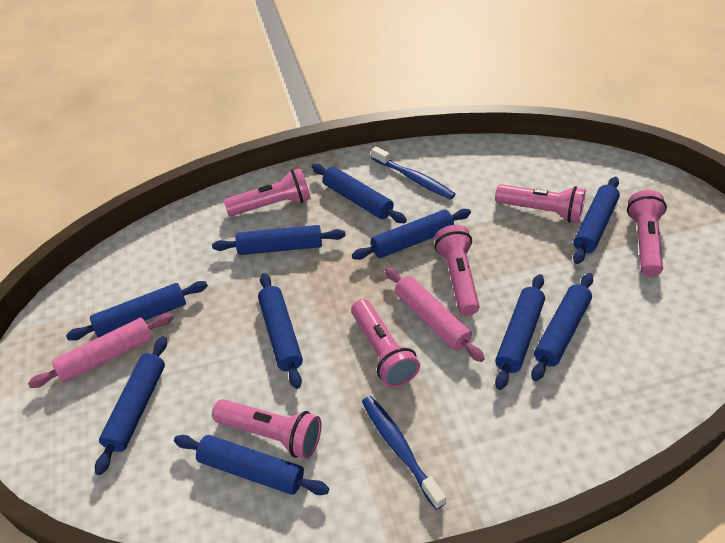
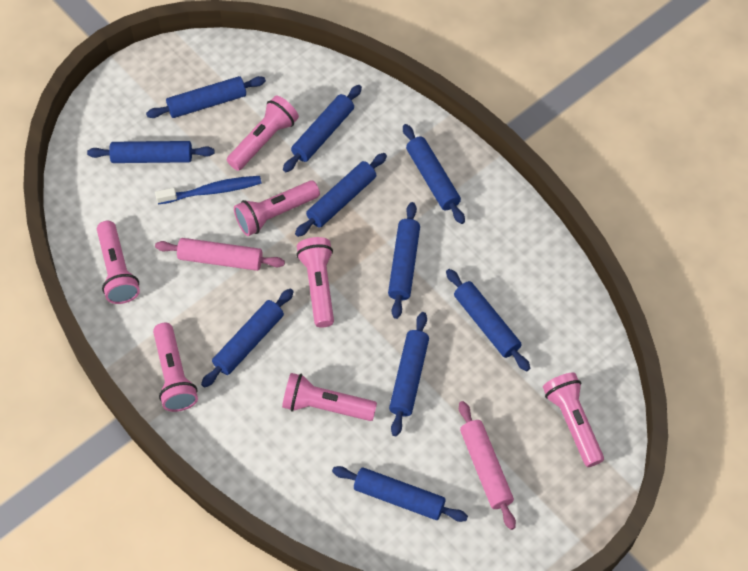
blue toothbrush: [362,396,446,510] [371,146,456,200] = 2 -> [155,176,262,204] = 1
pink flashlight: [212,399,322,459] [224,168,311,216] [351,299,420,387] [434,225,480,316] [495,184,586,223] [627,190,667,277] = 6 -> [97,221,140,304] [153,323,198,412] [227,96,299,171] [234,180,320,236] [282,373,377,421] [296,237,334,327] [543,373,604,467] = 7

